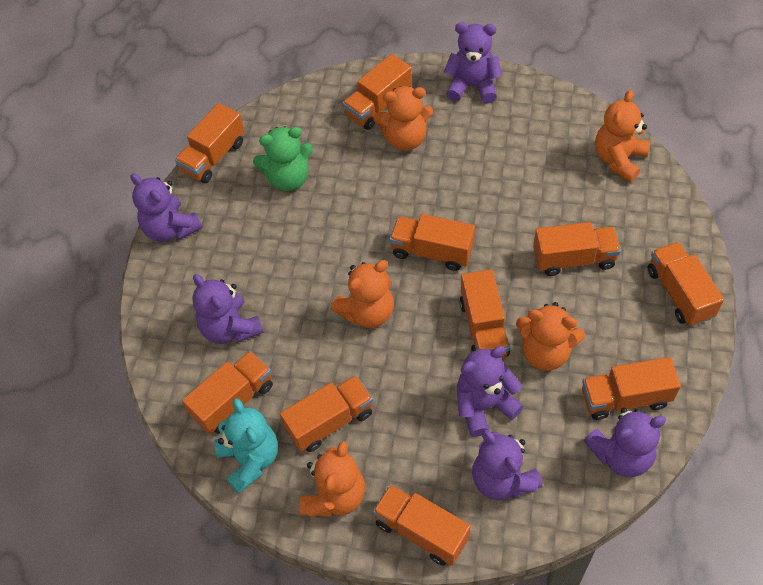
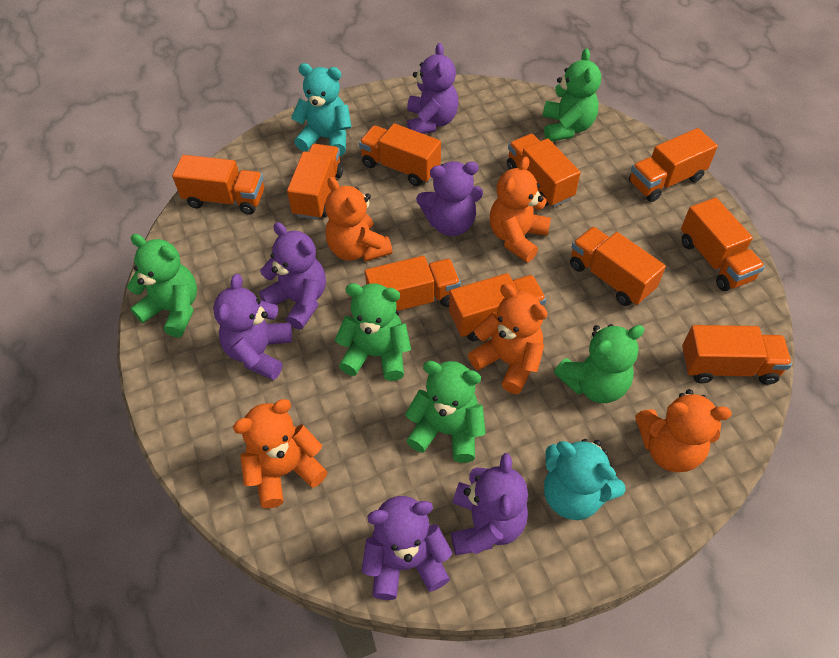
green teddy bear: [253,126,313,191] = 1 -> [127,234,197,338] [335,283,411,381] [405,361,486,463] [543,49,601,141] [554,324,644,403] = 5
turquoise teddy bear: [214,398,278,494] = 1 -> [291,63,352,156] [544,439,626,520] = 2

